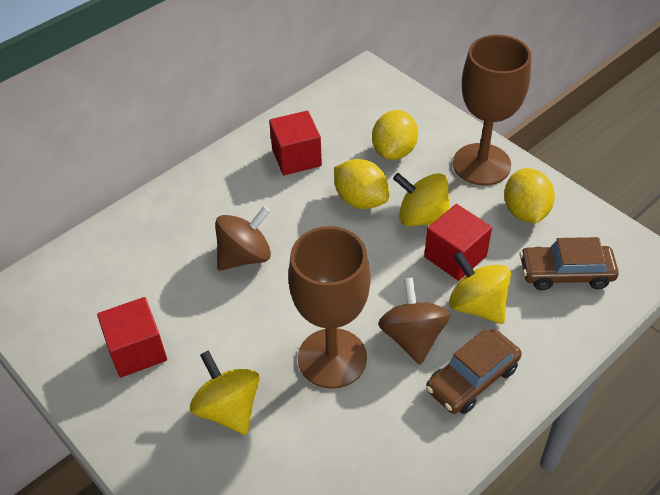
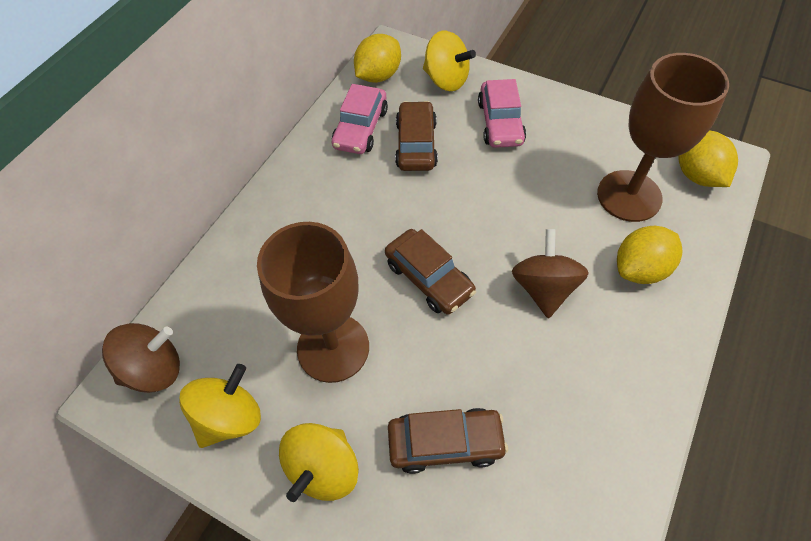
brown car: [426,329,522,414] [520,237,619,290] = 2 -> [385,229,476,315] [388,408,508,474] [395,101,438,171] = 3
pink car: none = 0 -> [332,84,388,154] [478,79,526,148] = 2
red cube: [97,297,167,378] [269,111,322,175] [424,204,492,281] = 3 -> none = 0

